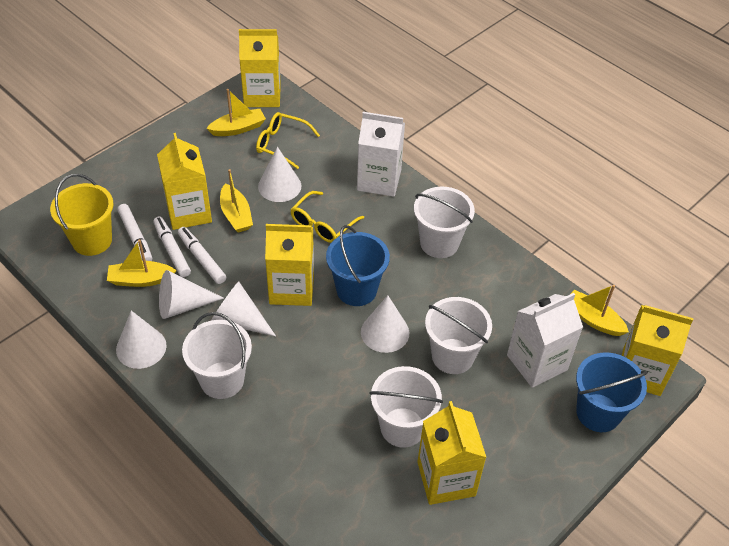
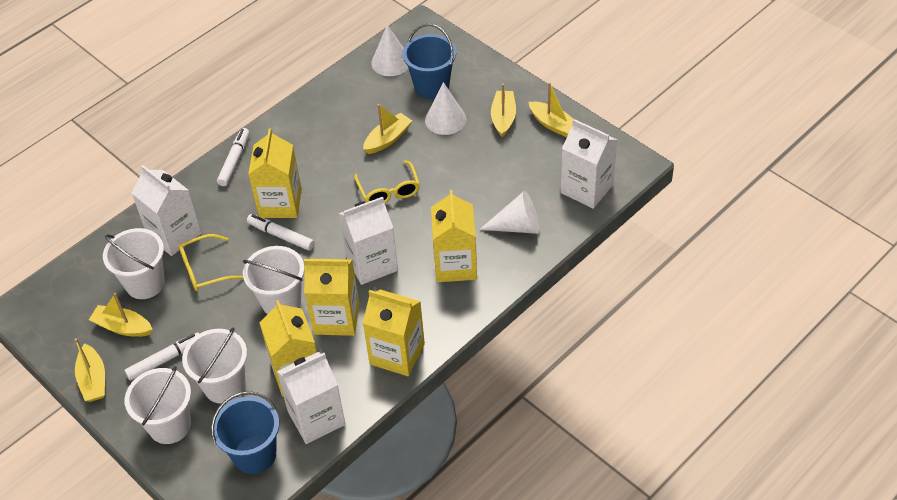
white carton: [357,112,405,197] [507,293,583,388] = 2 -> [132,165,202,256] [277,352,346,444] [339,197,398,285] [560,119,617,209] = 4
white cone: [116,311,167,369] [159,270,224,319] [212,282,276,336] [258,147,301,202] [361,295,409,353] = 5 -> [372,25,408,76] [425,82,466,135] [479,191,540,234] = 3
yellow boat: [107,239,177,287] [206,89,266,136] [220,169,253,232] [571,285,629,336] = 4 -> [75,338,105,401] [89,293,153,337] [363,104,412,154] [491,84,516,137] [529,82,573,137] = 5
yellow bucket: [50,174,113,256] = 1 -> none = 0

